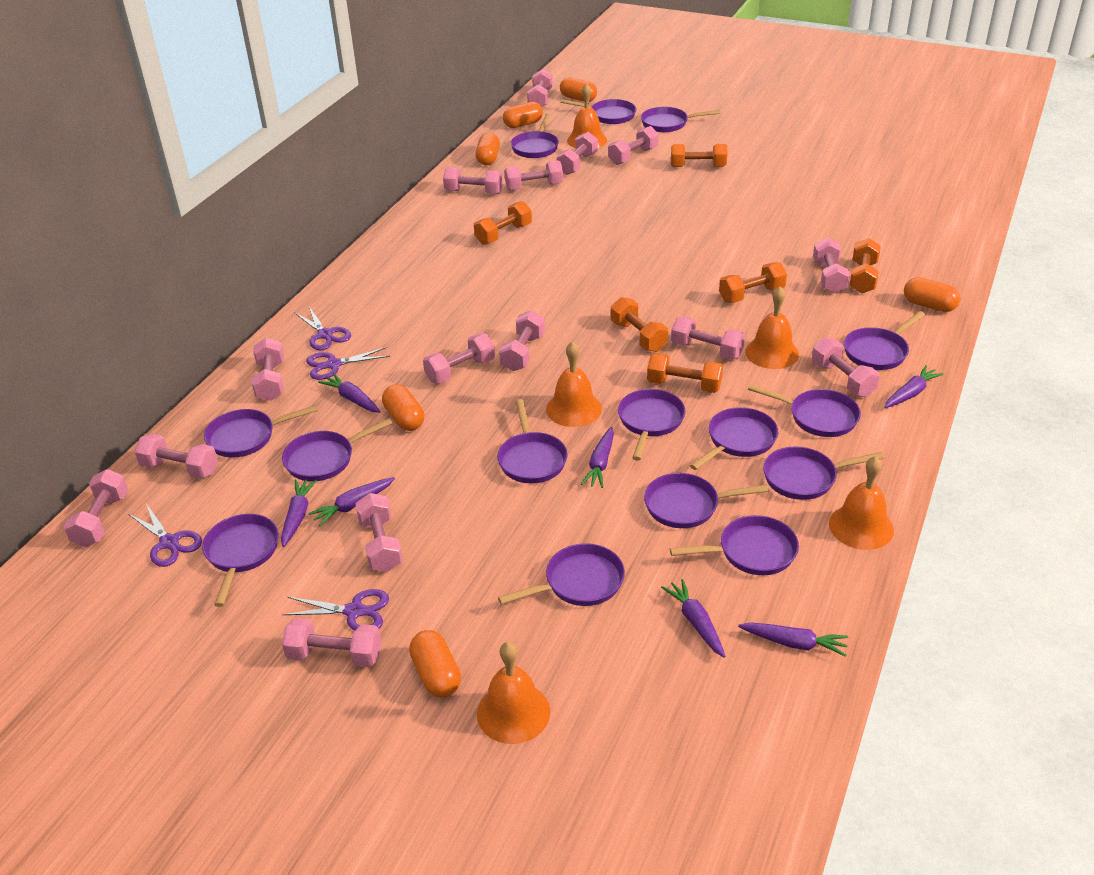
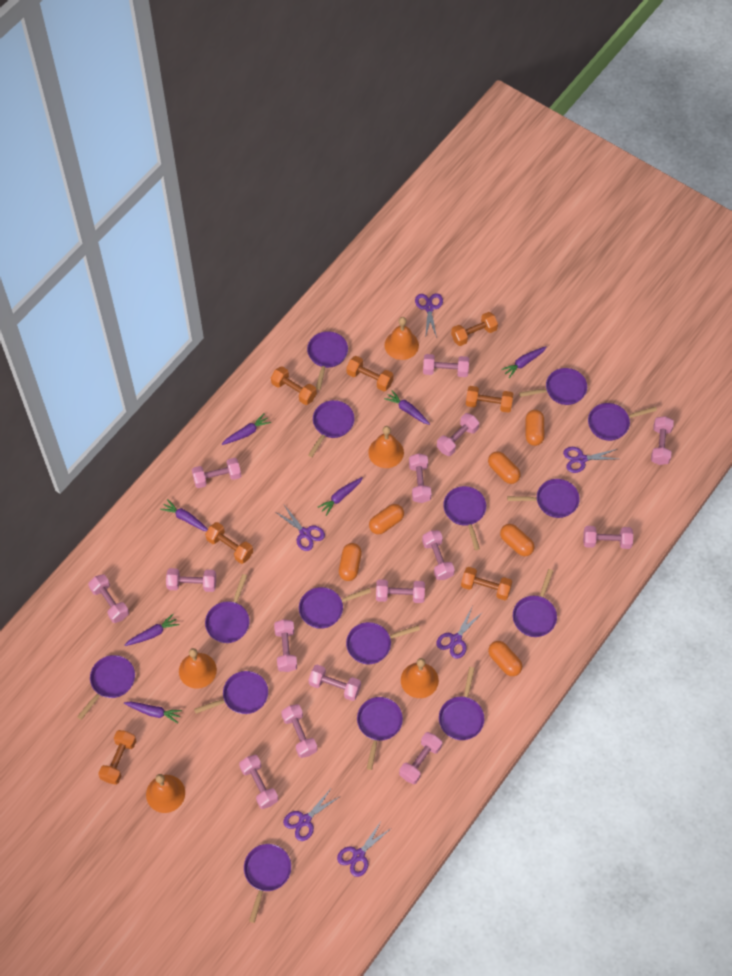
orange dumbbell: [474,201,532,245] [611,297,668,352] [647,353,723,393] [671,144,727,167] [719,262,787,303] [850,238,881,294] = 6 -> [98,730,136,785] [205,522,253,564] [271,366,317,405] [346,356,394,391] [451,312,498,346] [461,567,512,600] [466,386,513,413] = 7
purple scissors: [128,504,202,567] [282,589,389,630] [294,307,351,350] [306,347,390,380] = 4 -> [276,505,325,551] [283,790,339,841] [337,820,390,877] [415,293,443,338] [436,608,483,659] [563,447,617,473] = 6

